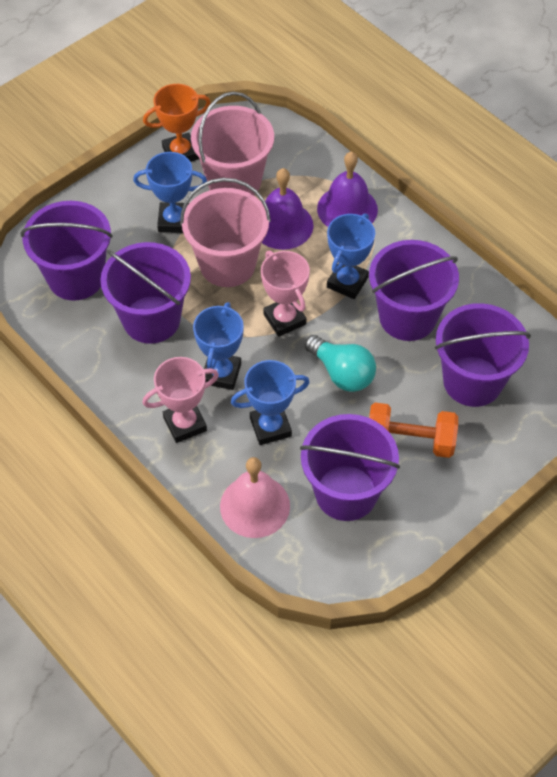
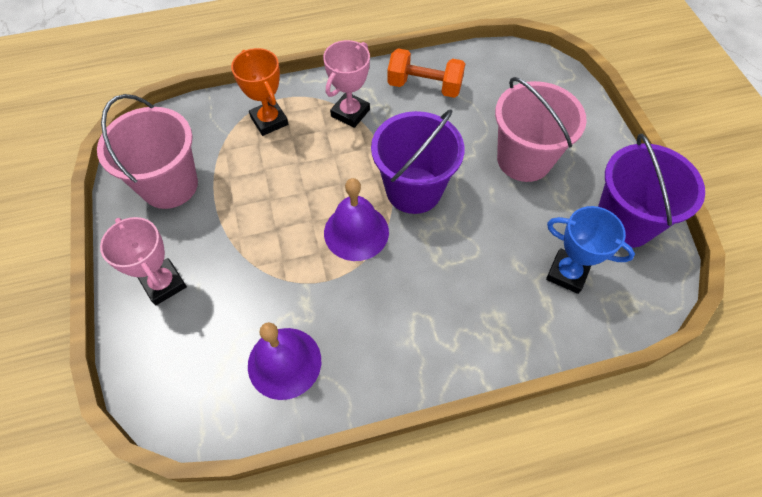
blue trophy: [133,152,207,233] [193,302,244,390] [231,360,310,445] [327,214,375,299] = 4 -> [546,206,635,294] = 1
pink bell: [220,457,290,538] = 1 -> none = 0
purple bucket: [20,201,113,301] [100,242,191,344] [300,414,400,521] [369,240,459,341] [435,303,531,407] = 5 -> [371,109,465,214] [598,134,705,248] = 2
turquoise light bulb: [305,335,376,392] = 1 -> none = 0

